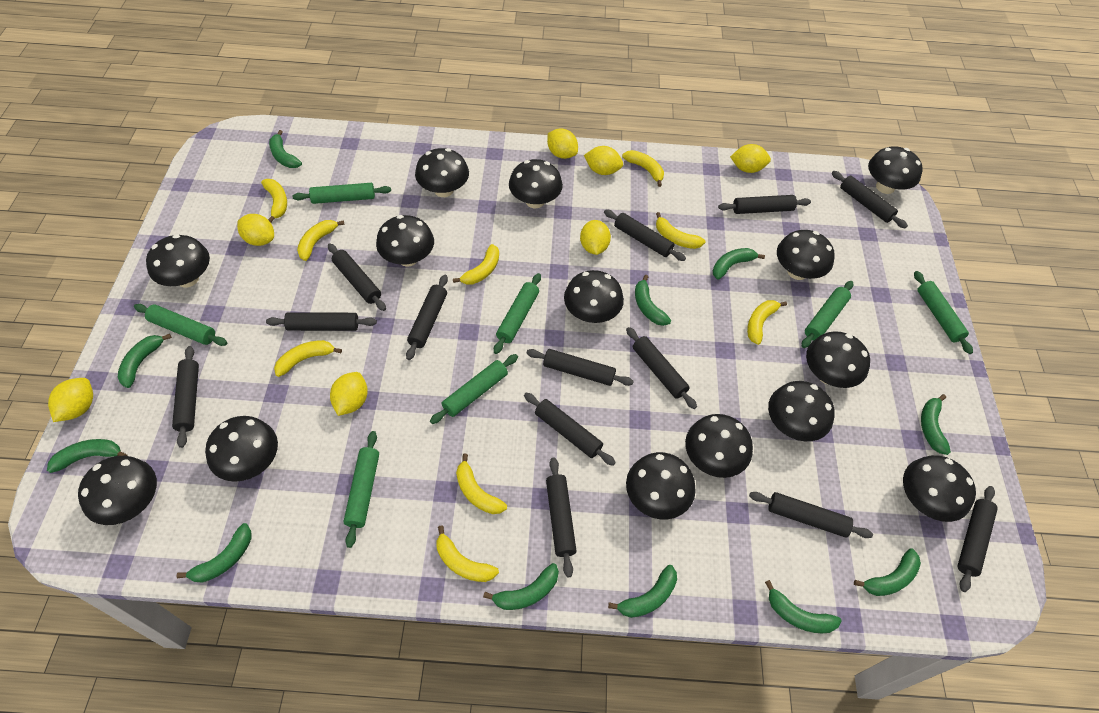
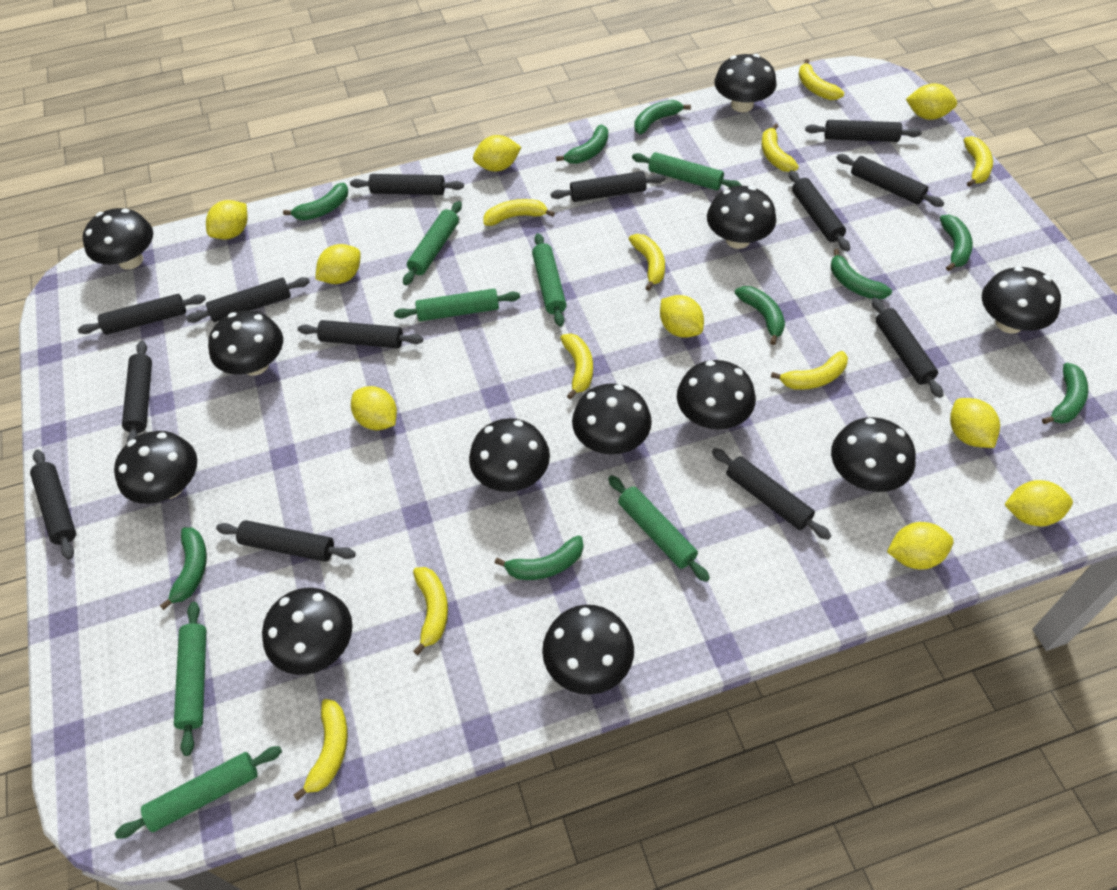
black mushroom: [78,456,157,525] [146,234,210,288] [205,416,278,482] [376,215,434,267] [415,148,469,197] [509,159,563,208] [564,270,624,323] [626,452,696,519] [685,414,753,478] [768,381,835,441] [777,230,835,280] [806,331,870,388] [868,146,923,194] [903,455,976,522] = 14 -> [83,208,153,270] [114,431,197,504] [208,311,283,376] [262,588,352,675] [469,418,550,492] [542,605,634,695] [572,383,652,454] [677,360,756,429] [707,186,776,249] [714,54,777,113] [831,417,916,492] [982,266,1061,334] = 12
green banana: [47,439,127,473] [118,334,172,388] [177,523,251,583] [269,130,302,168] [483,563,559,610] [608,565,677,618] [635,275,671,326] [713,248,765,280] [765,580,842,633] [854,548,921,596] [921,394,951,455] = 11 -> [160,527,207,610] [283,182,348,220] [495,535,584,580] [556,125,608,164] [634,100,691,134] [735,286,785,345] [831,249,892,299] [940,215,973,271] [1042,363,1088,424] = 9
yellow lemon: [48,378,93,422] [237,214,274,246] [330,372,368,416] [547,128,578,159] [580,220,611,255] [584,146,623,175] [730,144,771,173] = 7 -> [206,200,248,239] [315,244,361,284] [351,386,397,430] [473,135,521,171] [660,295,704,338] [887,522,954,570] [906,83,957,120] [950,398,1000,448] [1004,480,1073,526] = 9

